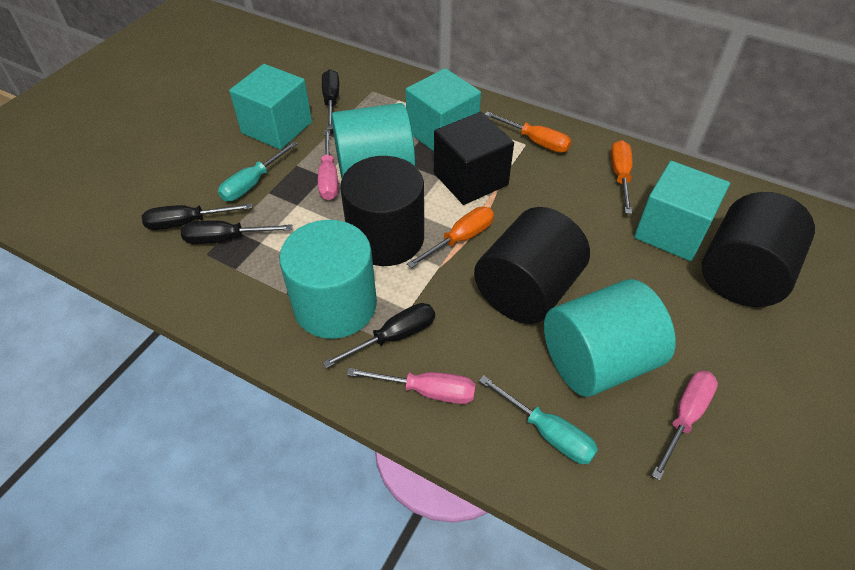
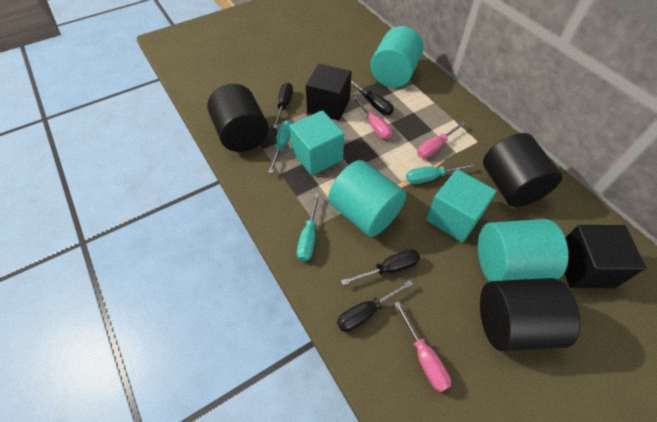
black cube: [434,112,514,205] = 1 -> [306,64,352,121] [565,225,646,288] = 2
orange screwdriver: [407,207,494,268] [485,111,571,153] [610,140,633,214] = 3 -> none = 0
turquoise cube: [229,64,312,150] [406,68,481,151] [634,161,730,261] = 3 -> [289,110,344,175] [426,169,497,242] = 2
turquoise screwdriver: [218,141,297,201] [479,375,598,464] = 2 -> [268,120,292,173] [297,193,320,261] [406,163,475,184] = 3

